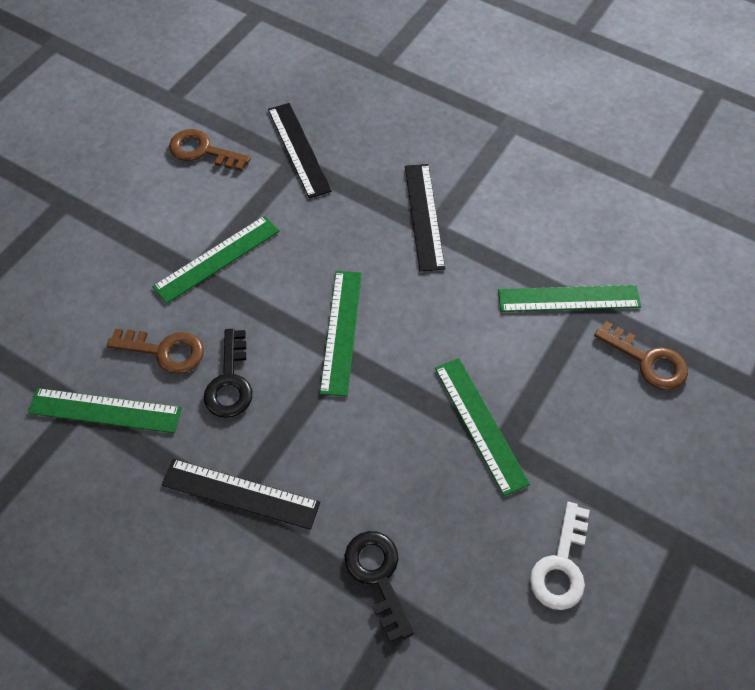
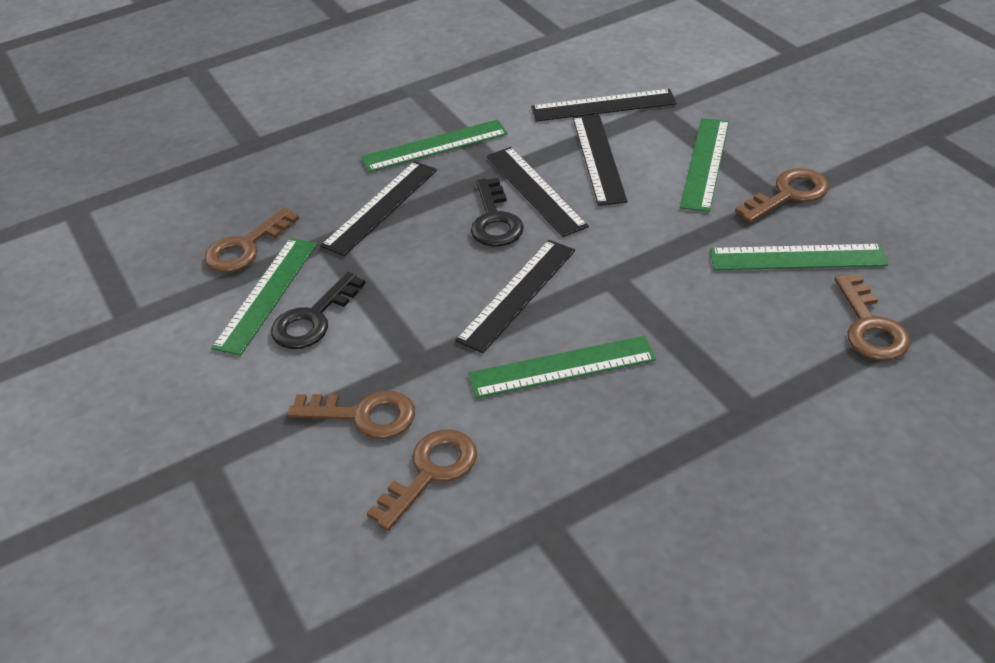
black ruler: [161,459,320,530] [268,103,332,199] [405,164,445,271] = 3 -> [320,161,437,256] [455,240,575,353] [487,147,589,237] [531,89,676,122] [573,114,628,206] = 5
brown key: [107,328,204,374] [169,129,251,171] [594,321,688,390] = 3 -> [204,207,299,272] [288,390,415,439] [367,430,477,531] [735,168,829,223] [835,274,910,360] = 5
white key: [530,502,590,610] = 1 -> none = 0

